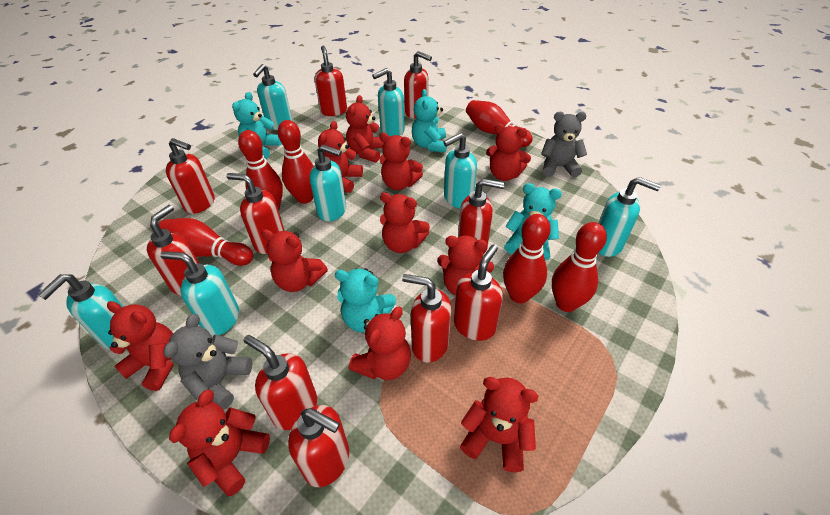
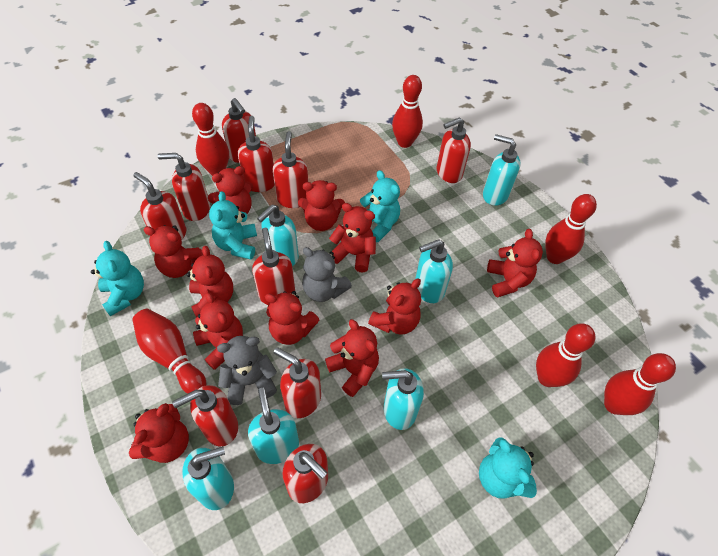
turquoise soap dispenser: [38,274,127,350] [160,251,239,336] [253,64,293,130] [310,145,346,222] [372,68,405,136] [443,133,477,208] [598,177,661,257] = 7 -> [182,446,234,510] [248,388,299,464] [257,204,299,266] [382,368,424,430] [415,239,453,303] [483,134,521,206] = 6

